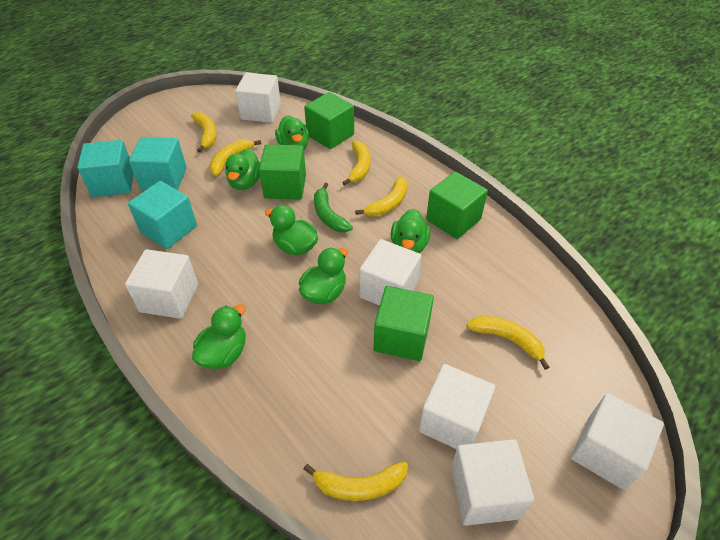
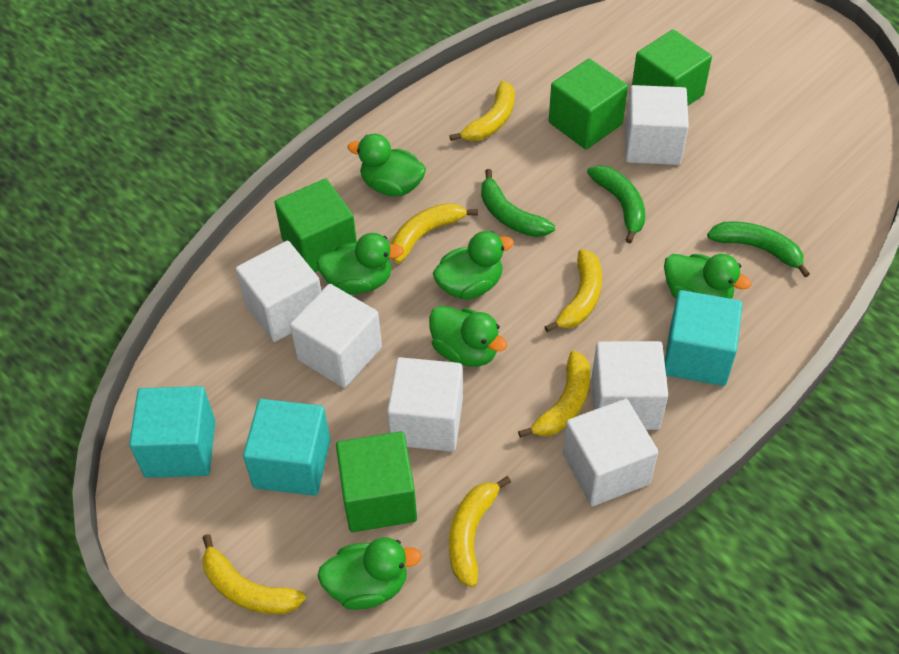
green banana: [314,183,353,232] = 1 -> [481,169,555,237] [587,165,645,243] [707,221,810,277] = 3

